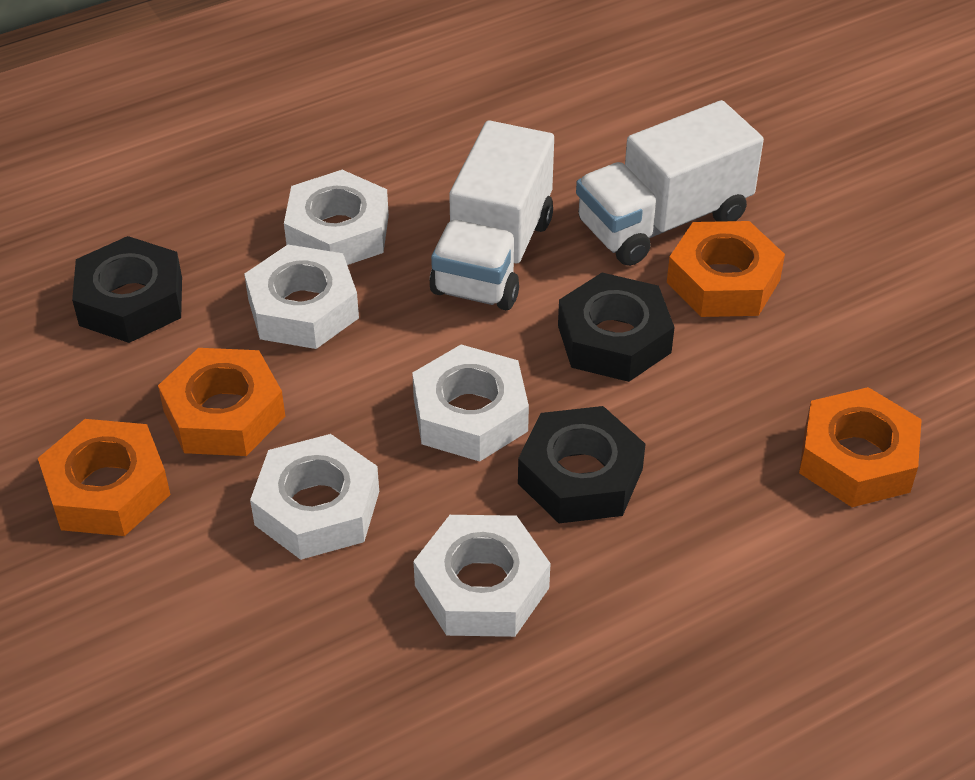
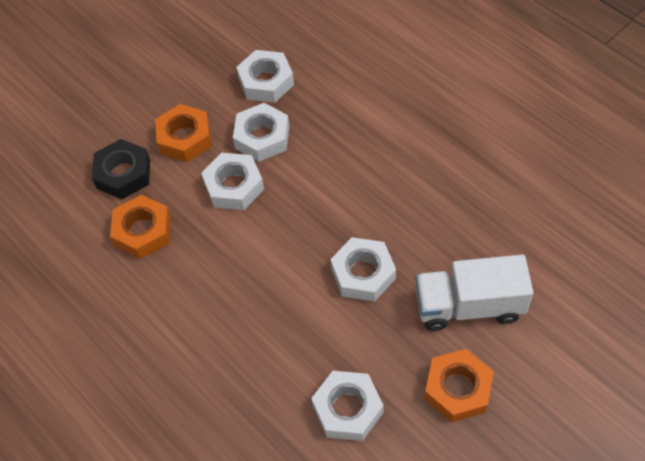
black nut: [72,236,182,343] [518,406,646,523] [558,273,675,382] = 3 -> [92,139,150,199] = 1
orange nut: [38,419,170,536] [158,348,285,456] [667,221,785,317] [799,387,922,507] = 4 -> [110,195,171,259] [155,104,212,162] [424,349,494,422] = 3
white truck: [430,120,554,310] [576,100,764,266] = 2 -> [415,255,533,331] = 1

